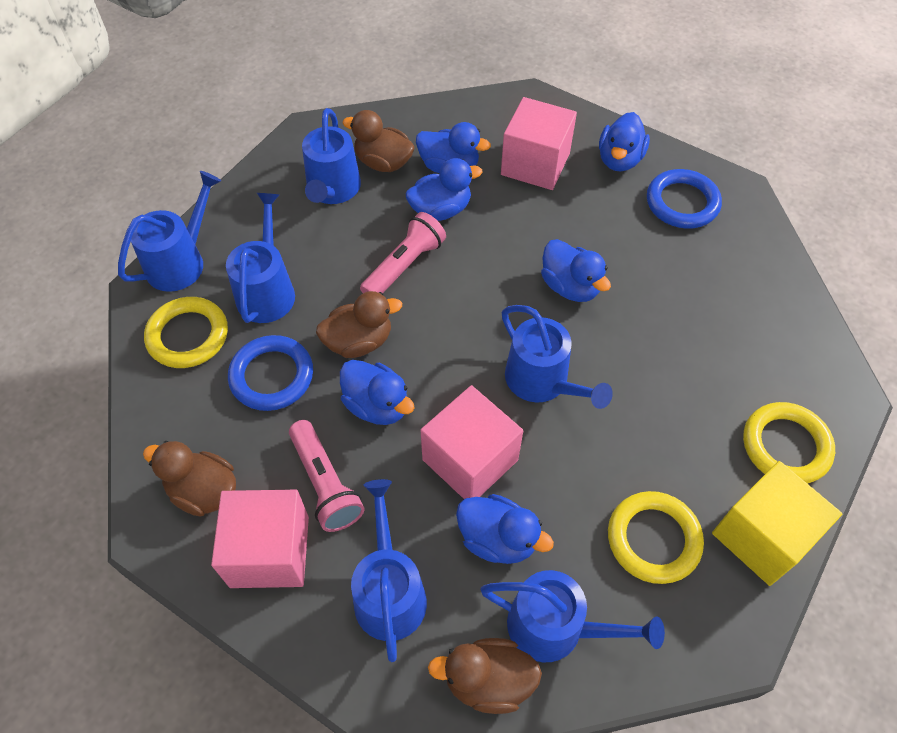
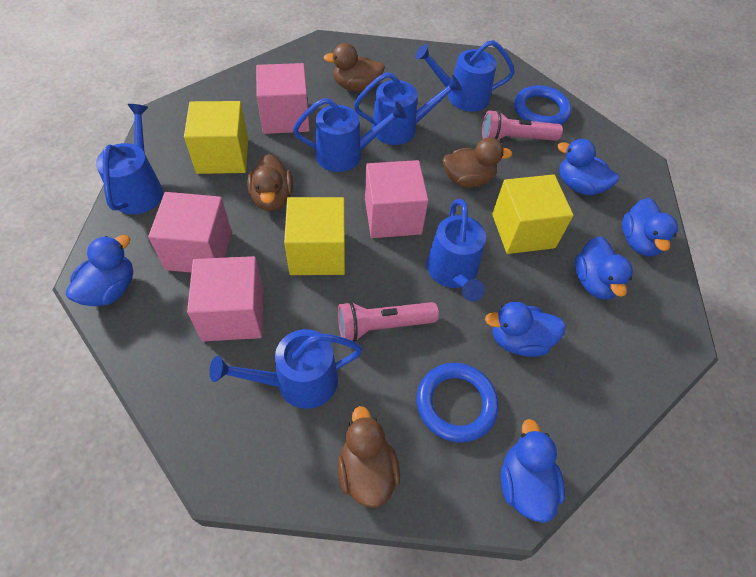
pink cube: [211,490,309,588] [420,385,523,499] [501,97,577,190] = 3 -> [148,192,232,272] [187,256,263,341] [256,63,310,134] [365,160,429,238] = 4
yellow cube: [712,461,842,586] = 1 -> [184,101,248,174] [284,197,345,275] [492,174,573,254] = 3
yellow ring: [144,297,228,368] [608,491,704,584] [743,402,835,484] = 3 -> none = 0

